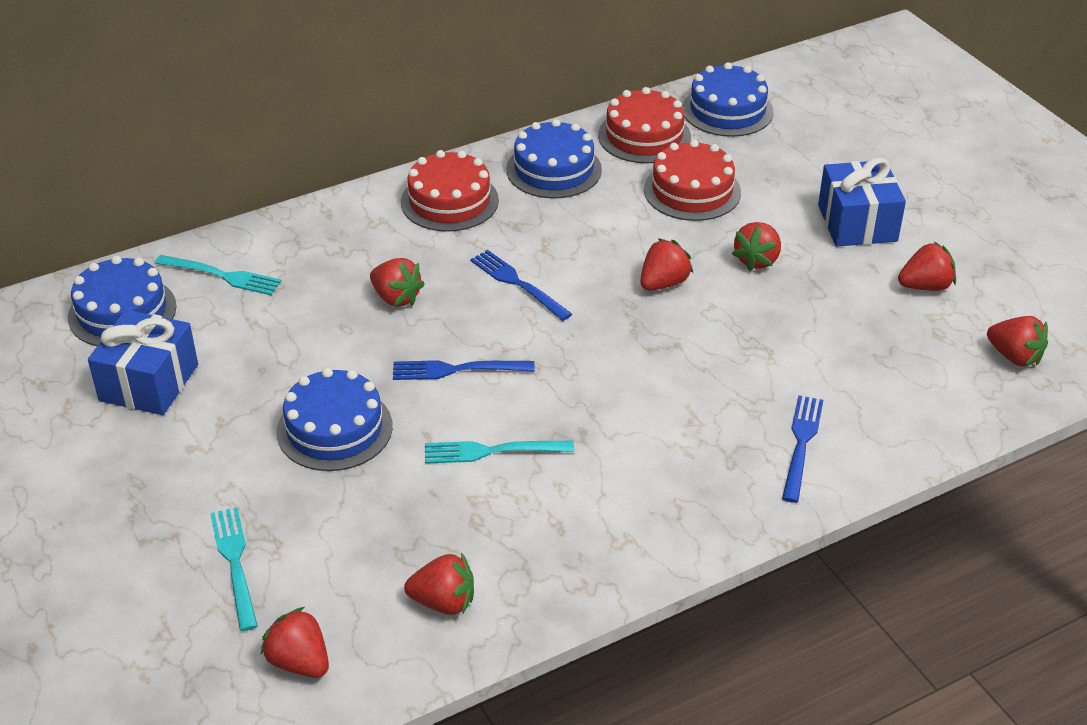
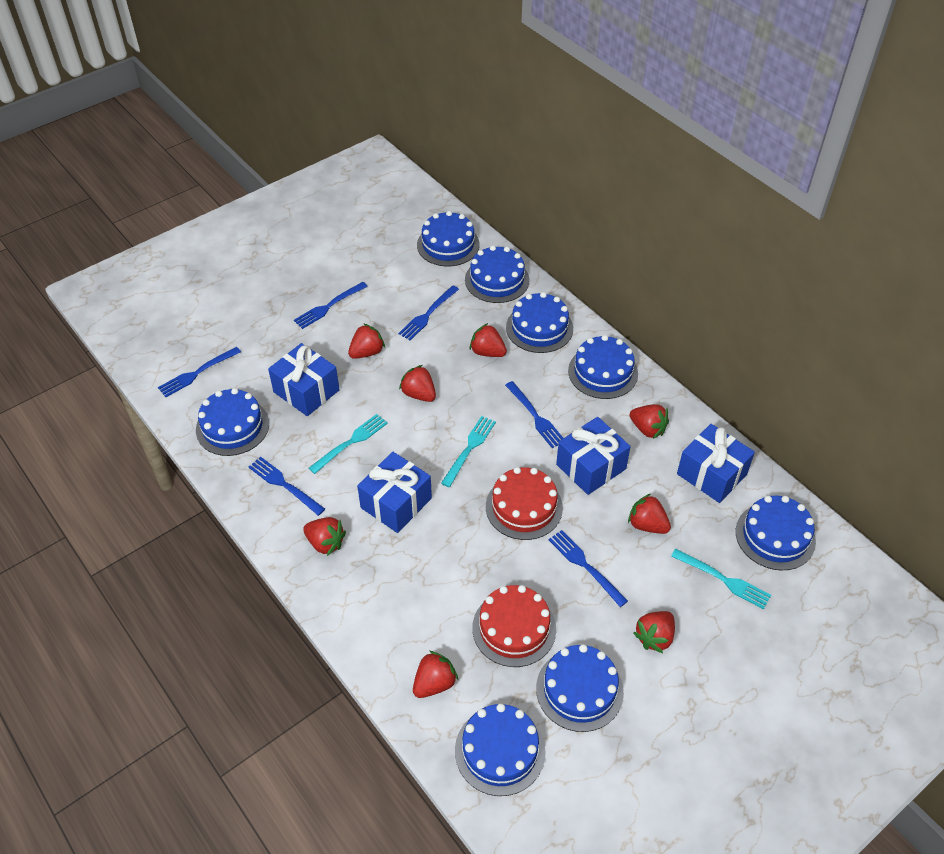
blue cake: [68,256,176,346] [277,368,393,471] [506,119,602,199] [682,62,774,137] = 4 -> [196,388,269,456] [417,211,480,266] [455,703,546,796] [465,245,529,303] [506,292,573,353] [536,644,624,732] [568,335,638,399] [736,496,816,570] = 8
blue fork: [393,360,535,380] [470,250,572,321] [782,395,823,503] = 3 -> [158,347,241,397] [249,457,325,516] [294,282,368,329] [398,285,459,340] [505,381,563,448] [549,530,628,607] = 6
blue gift: [88,310,198,415] [818,158,906,247] = 2 -> [268,343,340,416] [357,452,432,533] [556,417,631,495] [677,424,755,503] = 4
red cake: [401,150,499,232] [598,87,691,163] [644,140,741,221] = 3 -> [472,585,556,667] [486,467,563,540] = 2
red strawberry: [260,607,329,678] [370,258,425,307] [404,553,474,615] [640,239,693,291] [732,222,781,271] [898,242,956,291] [987,316,1048,367] = 7 -> [303,517,346,556] [348,323,385,359] [399,365,436,402] [413,651,458,698] [469,323,507,357] [628,494,671,534] [630,404,669,439] [633,611,675,653] = 8

